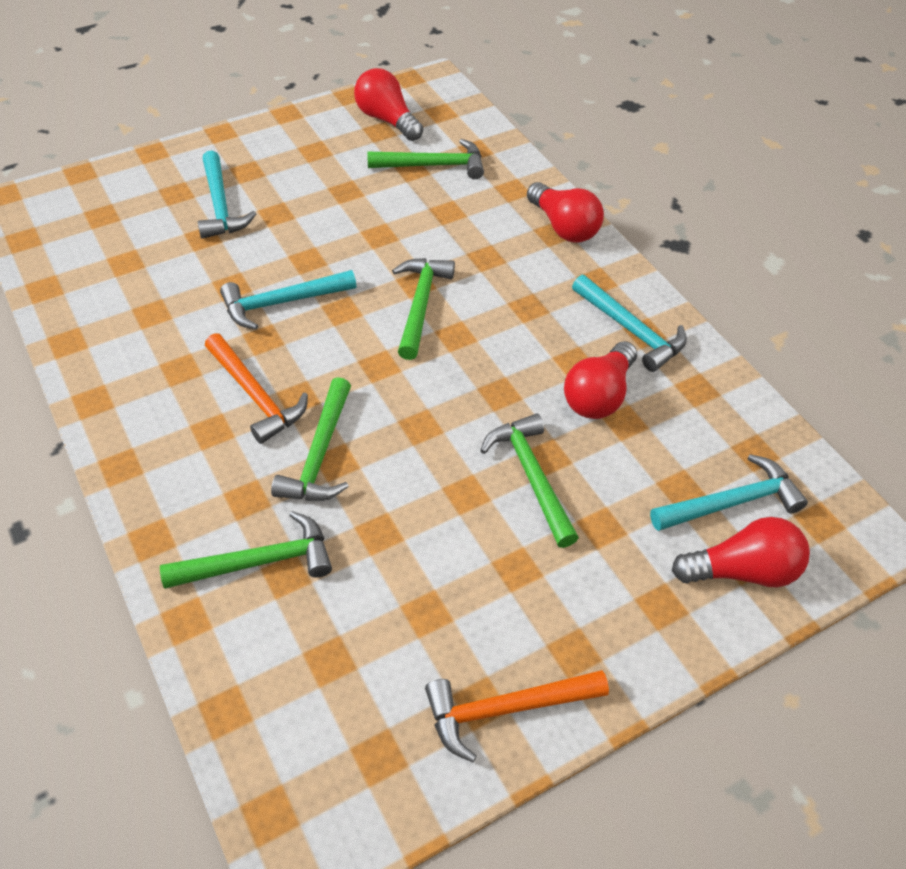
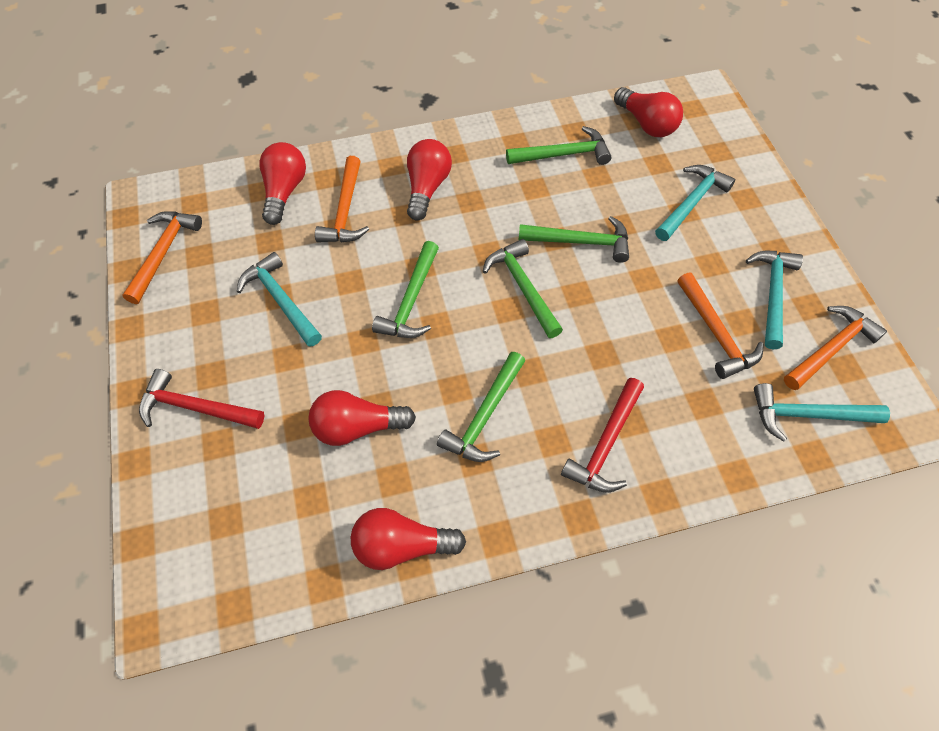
orange hammer: [205,333,308,444] [425,670,609,762] = 2 -> [122,211,202,304] [315,156,369,243] [677,272,764,379] [784,306,887,390] = 4
red hammer: none = 0 -> [139,369,264,429] [561,378,644,493] = 2
red light bulb: [354,68,423,141] [527,182,604,243] [564,341,637,419] [672,517,810,587] = 4 -> [259,142,306,225] [308,390,416,446] [351,508,466,570] [407,139,452,221] [614,87,683,137] = 5

